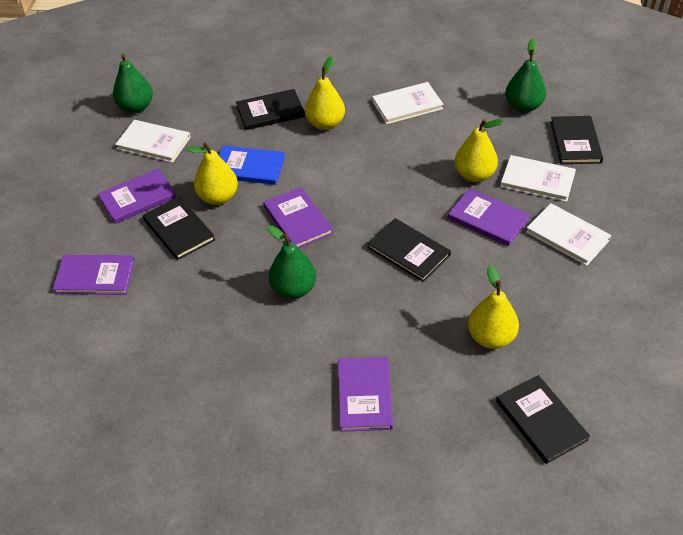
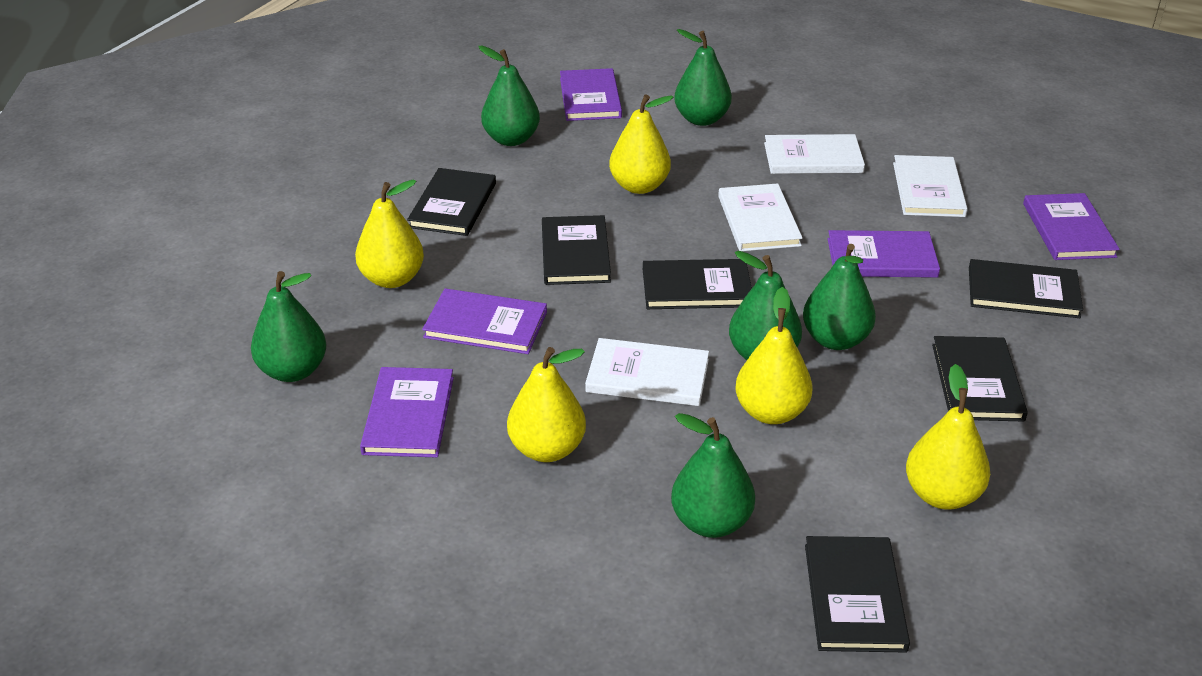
black book: [143,197,215,260] [236,89,305,130] [367,218,451,282] [496,375,590,464] [550,116,603,164] = 5 -> [407,168,496,236] [542,215,611,285] [643,259,752,309] [805,536,910,653] [932,336,1028,422] [969,259,1083,318] = 6
blue book: [219,146,285,185] = 1 -> none = 0
green pear: [113,54,153,113] [267,225,316,299] [505,38,546,113] = 3 -> [251,271,326,382] [478,46,540,146] [671,413,755,538] [674,29,732,126] [729,251,802,360] [803,244,876,350] = 6
yellow pear: [187,143,238,205] [305,56,345,130] [454,119,504,182] [468,265,519,349] = 4 -> [355,180,424,288] [507,347,586,462] [609,94,673,194] [735,287,812,424] [906,364,990,510] = 5

